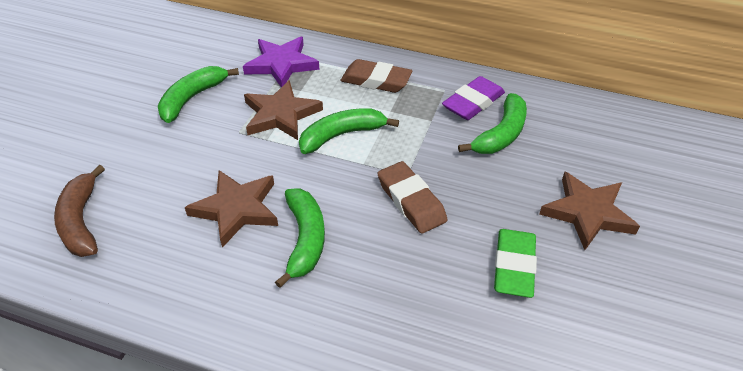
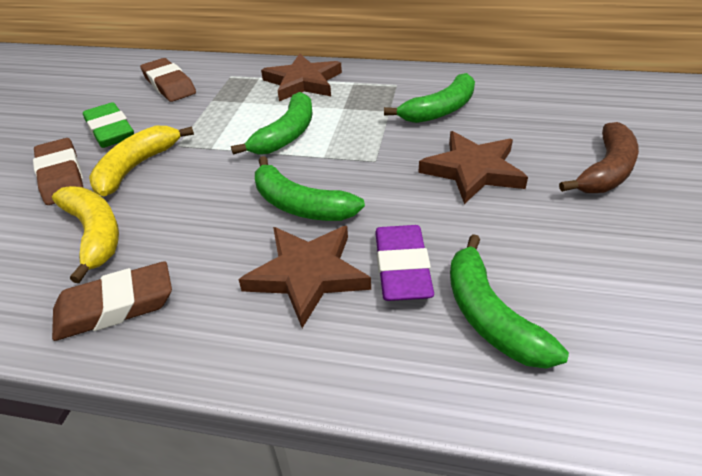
brown eraser: [341,59,412,93] [378,161,447,234] = 2 -> [33,138,84,205] [52,261,172,341] [140,58,196,102] = 3
purple star: [243,37,320,87] = 1 -> none = 0
yellow banana: none = 0 -> [52,186,119,283] [89,126,194,196] = 2

